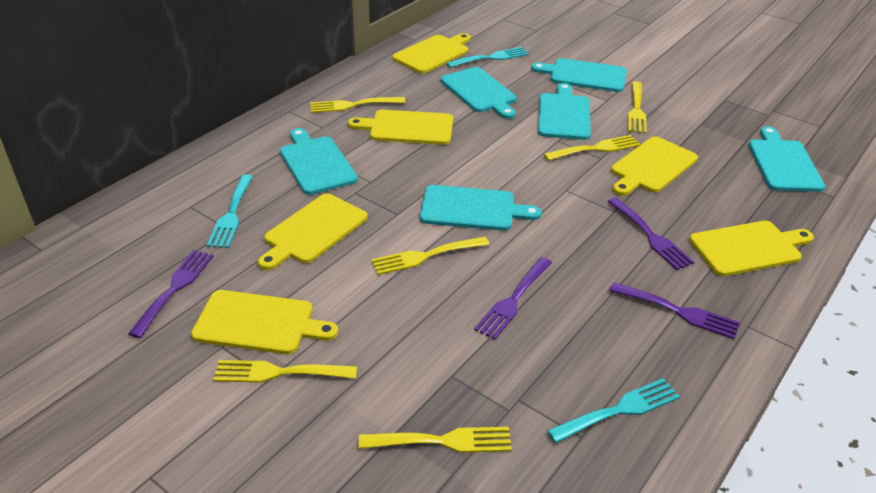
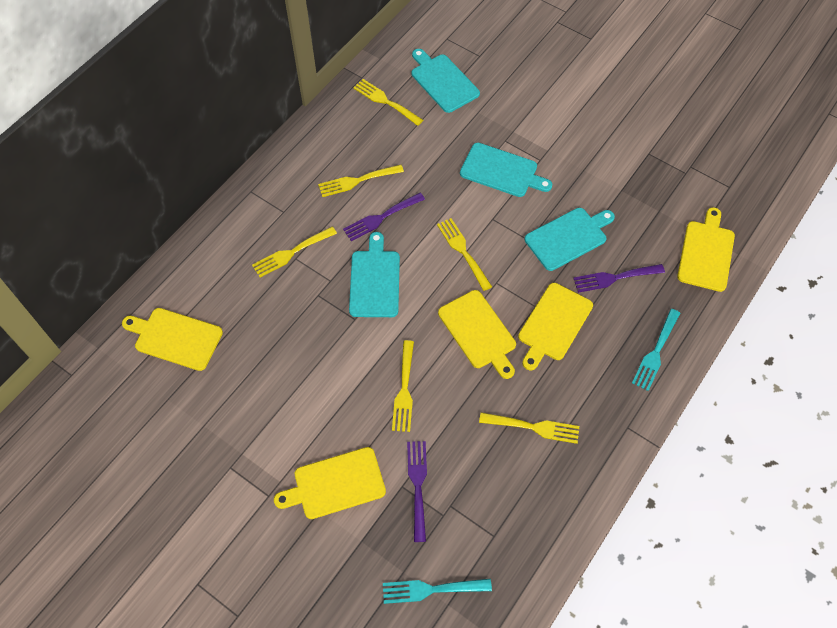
purple fork: [128,250,213,338] [474,257,552,340] [607,197,695,270] [609,282,740,339] = 4 -> [343,193,425,241] [407,441,427,542] [573,264,665,293] = 3
turquoise cutting board: [280,128,358,195] [420,185,542,231] [441,67,517,119] [531,58,627,92] [538,83,591,140] [749,126,825,192] = 6 -> [349,232,400,317] [412,49,480,113] [460,143,552,197] [525,208,615,271] = 4
turquoise fork: [207,174,253,248] [446,47,529,68] [547,378,680,443] = 3 -> [383,579,492,604] [632,309,680,391] = 2
yellow cutting board: [191,290,338,354] [258,193,368,270] [348,110,453,145] [392,33,471,74] [611,136,698,196] [689,221,814,276] = 6 -> [122,308,223,371] [274,447,386,519] [438,290,516,379] [518,283,593,370] [677,207,735,292] = 5

